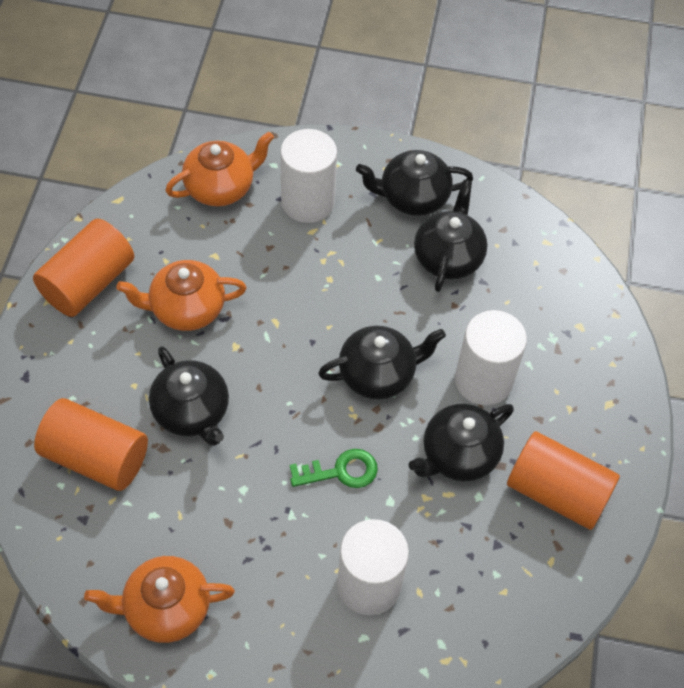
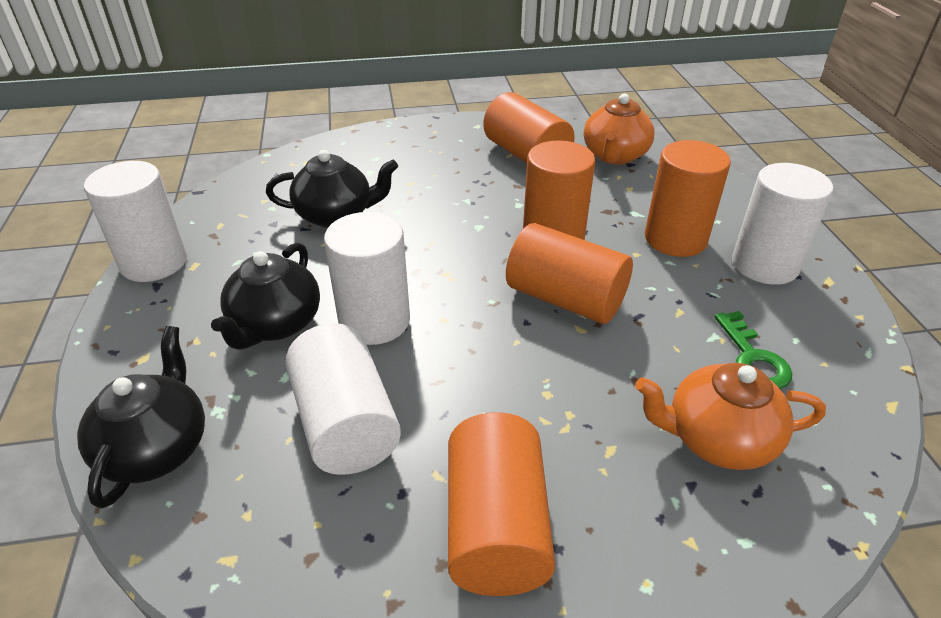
black teapot: [149,346,229,446] [318,326,446,400] [356,150,473,216] [408,404,514,482] [414,180,487,292] = 5 -> [77,326,205,509] [211,243,320,350] [266,150,398,228] = 3
orange cylinder: [33,219,134,317] [34,398,148,491] [507,431,620,530] = 3 -> [448,412,555,596] [483,92,575,163] [506,223,633,324] [523,141,595,240] [645,140,731,257] = 5
orange teapot: [84,556,235,643] [116,260,247,331] [165,132,274,207] = 3 -> [584,94,655,164] [635,363,826,470] = 2
white cylinder: [280,129,337,223] [337,519,409,615] [455,310,527,405] = 3 -> [84,161,187,282] [285,323,401,475] [324,212,410,345] [732,163,833,285] = 4

